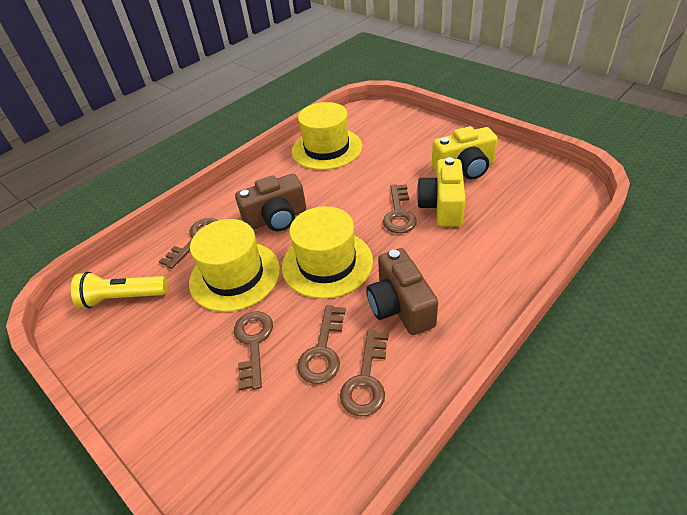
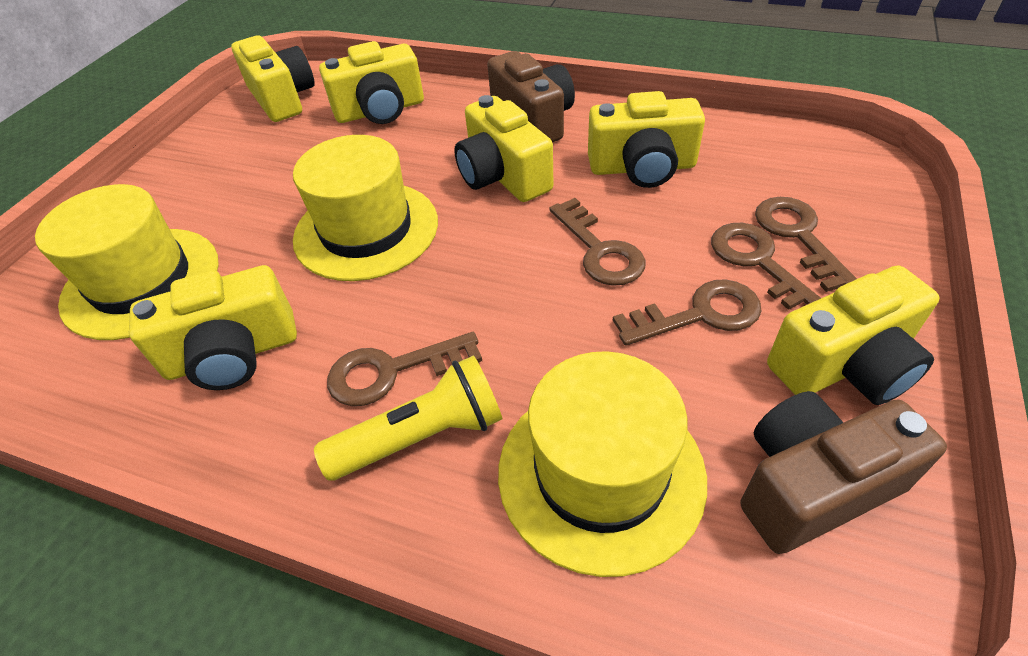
yellow camera: [417,157,466,227] [432,126,498,179] = 2 -> [129,265,297,390] [231,35,315,122] [319,41,424,124] [454,95,553,202] [588,91,705,188] [767,265,940,405] = 6

